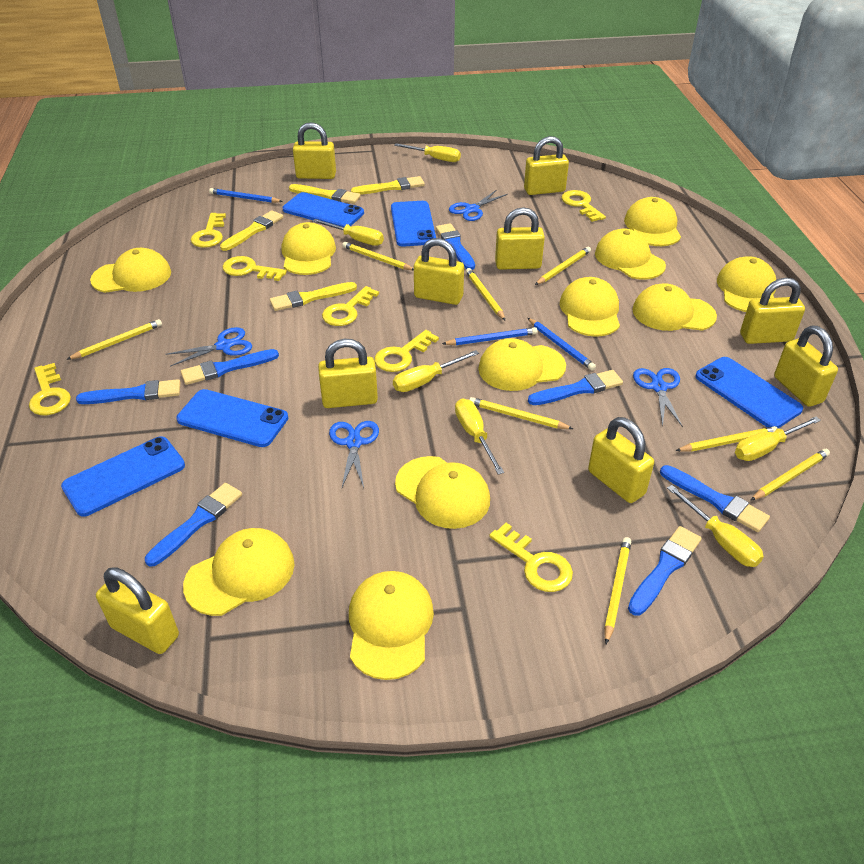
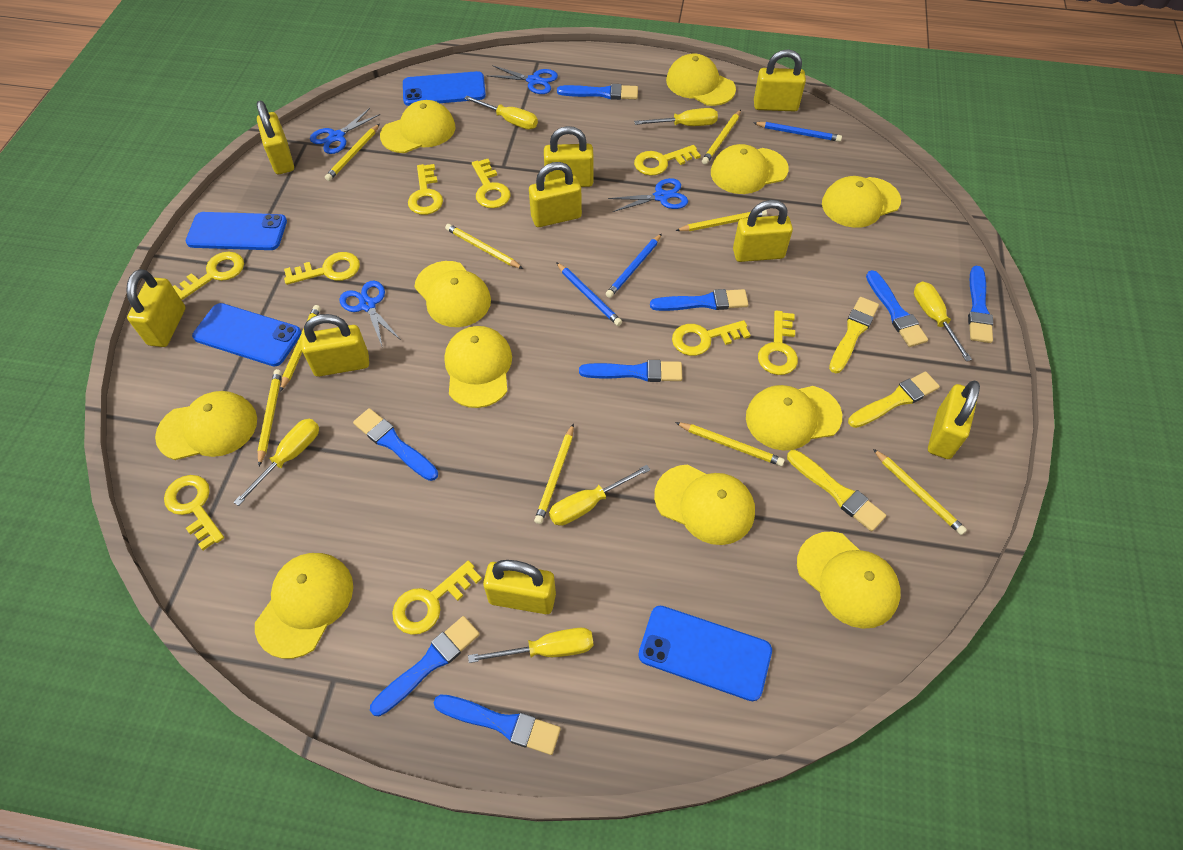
blue brush: [76,379,180,404] [145,483,242,567] [181,349,279,385] [436,223,475,270] [528,370,623,405] [628,526,702,616] [660,465,770,532] = 7 -> [353,408,438,481] [370,616,480,717] [434,695,561,755] [557,84,638,100] [579,360,682,382] [650,289,749,311] [866,270,928,347] [968,266,993,343] = 8
blue phone: [61,437,185,517] [177,389,288,447] [283,192,364,227] [391,201,436,247] [695,357,803,428] = 5 -> [185,212,287,250] [192,303,301,366] [403,71,486,106] [638,606,772,701] = 4
yellow brush: [220,210,283,251] [270,282,357,311] [289,184,361,204] [351,176,425,195] = 4 -> [787,450,886,531] [829,297,879,374] [848,371,940,428] = 3
yellow key: [29,363,71,415] [191,213,226,248] [222,256,287,281] [322,286,379,326] [374,330,439,372] [489,523,573,592] [561,190,606,222] = 7 -> [164,475,224,550] [173,252,244,300] [284,252,360,285] [392,561,482,635] [408,164,443,215] [472,159,510,208] [634,145,701,176] [672,320,751,356] [758,310,798,375] = 9
yellow pencil: [66,319,162,360] [342,242,414,270] [466,268,506,321] [469,397,573,429] [535,247,591,285] [604,537,631,644] [675,426,778,452] [750,449,830,501] = 8 -> [257,369,282,466] [280,305,321,392] [325,124,380,181] [445,224,523,269] [534,423,574,524] [675,210,767,231] [675,422,785,466] [702,110,741,164] [873,449,967,535] = 9

